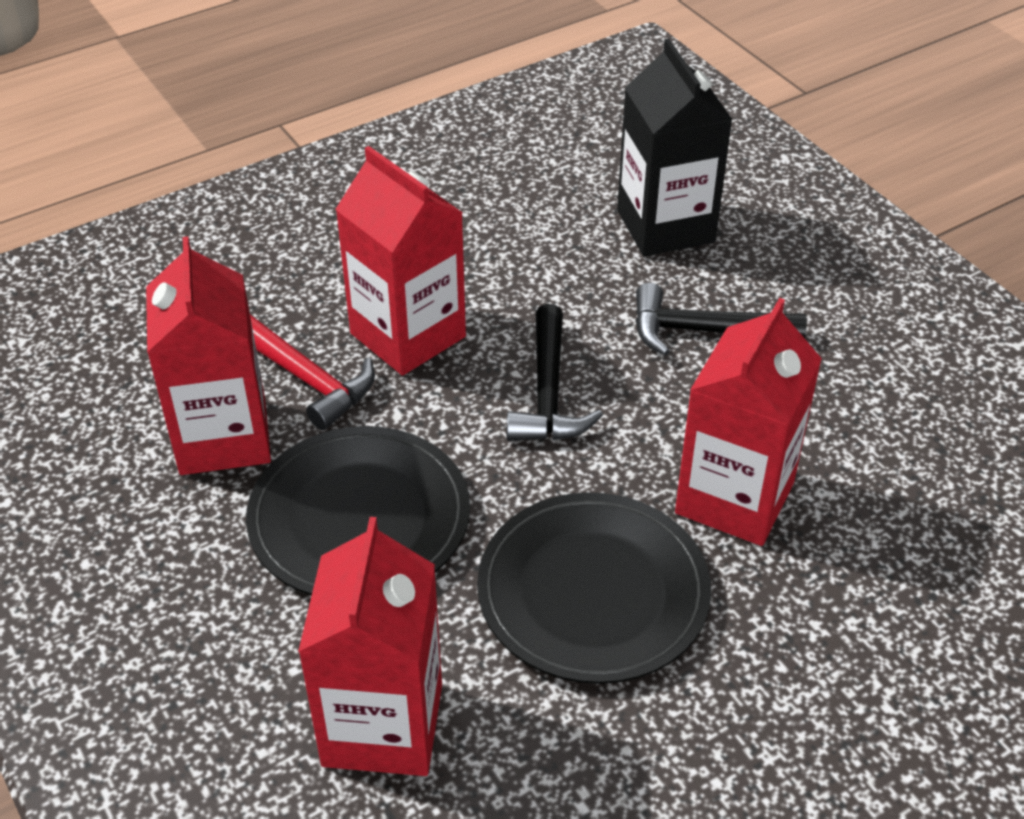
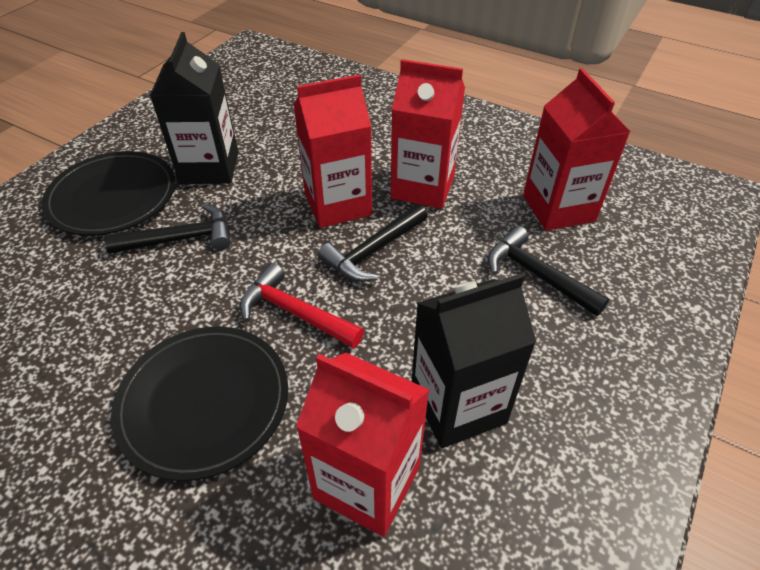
black carton: [617,38,732,256] = 1 -> [150,32,238,184] [412,273,536,448] = 2
black hammer: [507,304,603,441] [635,283,807,356] = 2 -> [104,204,231,254] [318,204,428,282] [488,226,609,316] = 3

